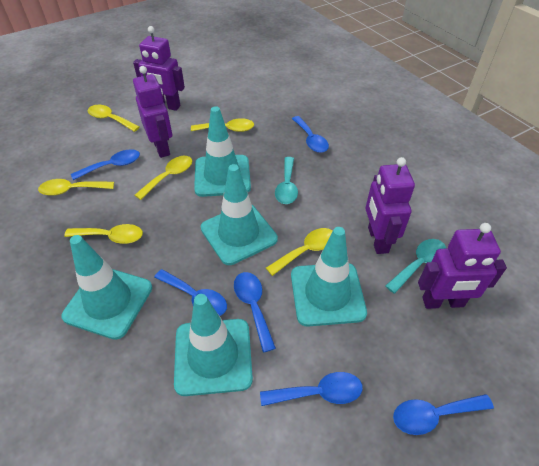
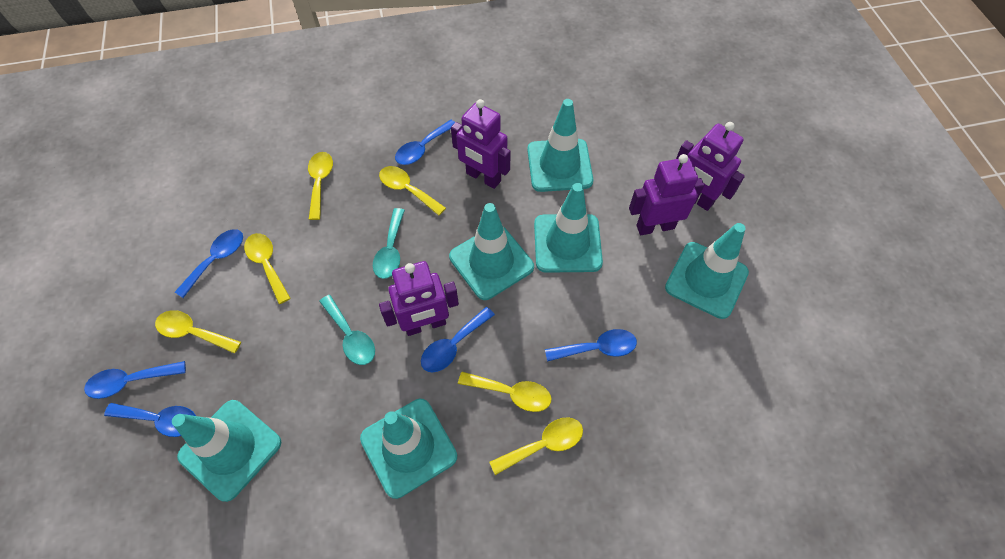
turquoise traffic cone: [61,235,152,340] [174,294,253,396] [194,106,251,197] [201,164,278,265] [291,227,367,327] = 5 -> [172,400,281,502] [360,399,457,499] [449,203,534,300] [527,99,593,192] [534,183,603,273] [665,223,749,319] = 6

